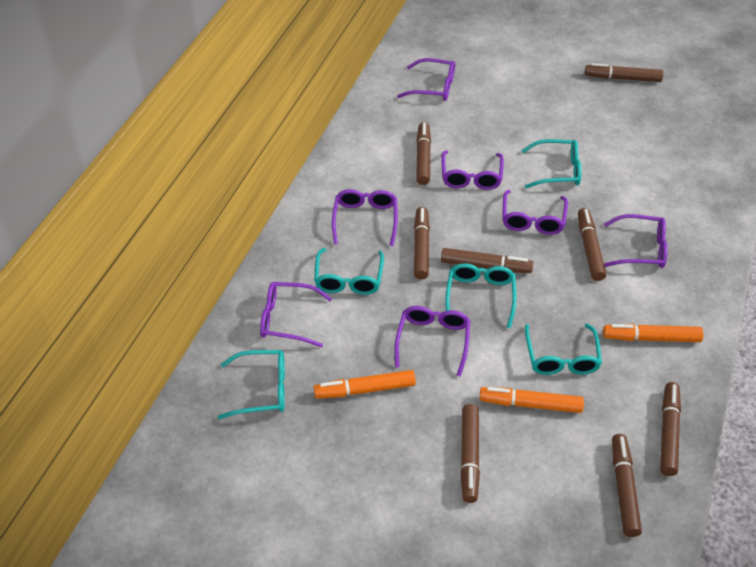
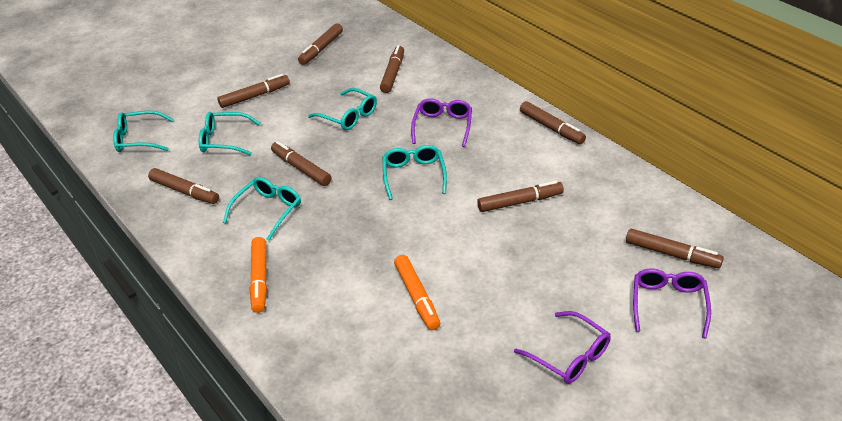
orange marker: [314,370,416,399] [479,387,584,413] [603,324,704,342] = 3 -> [250,237,267,313] [394,255,440,330] = 2
purple glasses: [260,282,332,347] [332,189,398,246] [395,306,471,377] [397,58,455,101] [441,151,504,190] [502,190,568,235] [604,214,668,268] = 7 -> [411,98,472,147] [514,311,611,384] [633,269,711,338] = 3

